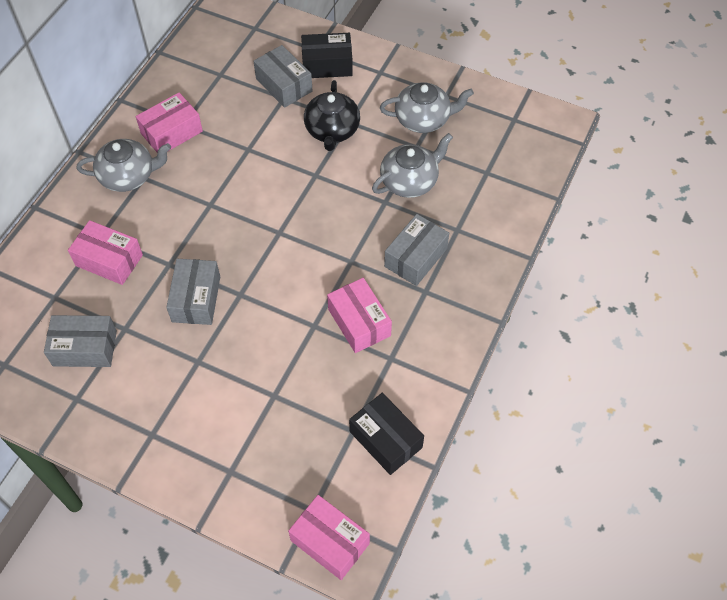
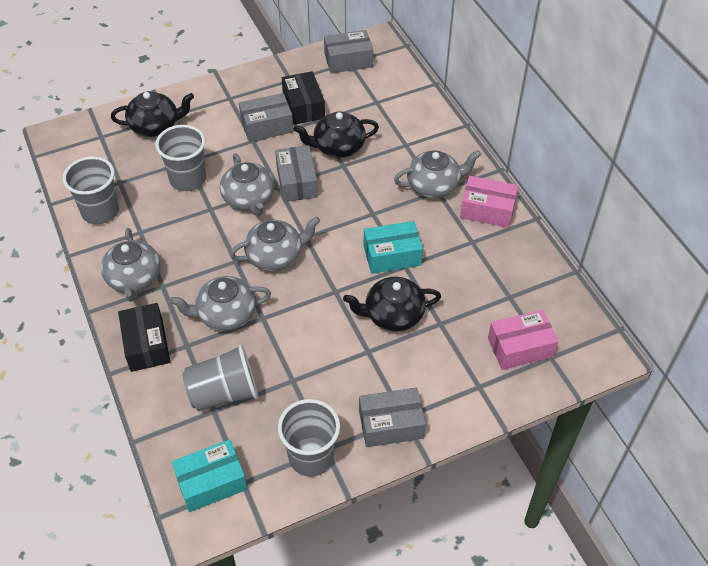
black teapot: [304,80,360,151] = 1 -> [111,91,194,137] [294,111,379,158] [343,277,441,331] = 3
grey cup: none = 0 -> [63,156,119,224] [155,125,206,191] [182,344,258,411] [278,399,340,477] = 4
grey teapot: [77,139,171,192] [372,133,453,198] [380,82,474,133] = 3 -> [101,228,160,302] [170,276,271,331] [220,153,275,216] [230,216,320,271] [394,150,481,198] = 5
pink box: [68,220,143,285] [136,93,203,153] [288,495,370,580] [327,278,392,353] = 4 -> [460,176,518,228] [488,310,558,370] = 2
turquoise box: none = 0 -> [172,439,247,512] [364,221,423,274] = 2

